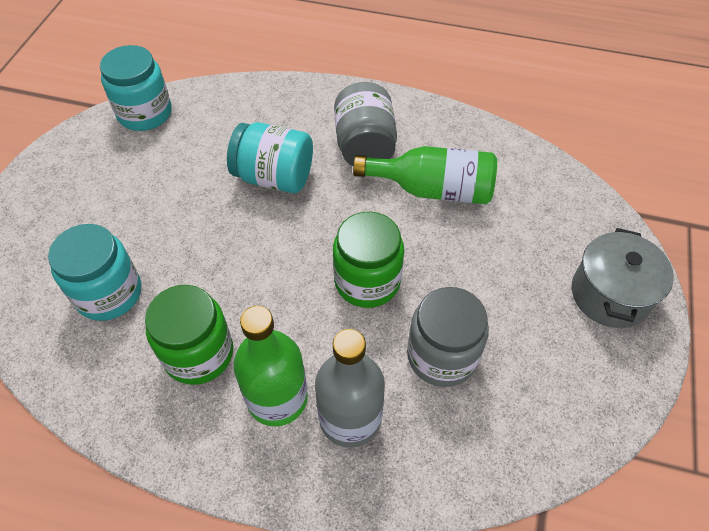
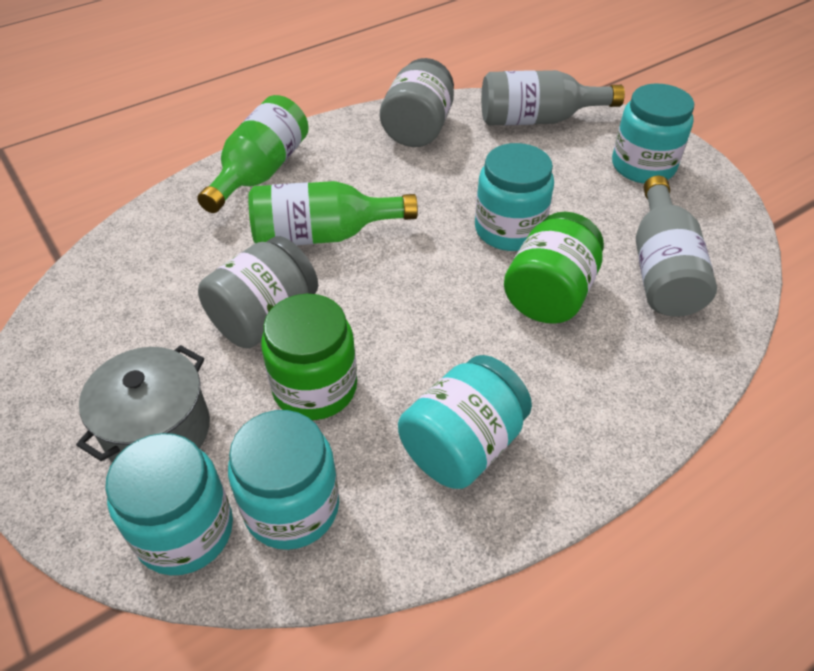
grey bottle: [315,329,385,448] = 1 -> [481,70,625,126] [636,176,717,317] = 2
turquoise jar: [48,224,141,321] [100,45,172,131] [227,122,313,193] = 3 -> [105,433,233,575] [228,410,339,550] [398,355,532,489] [475,143,554,251] [612,84,694,184] = 5

